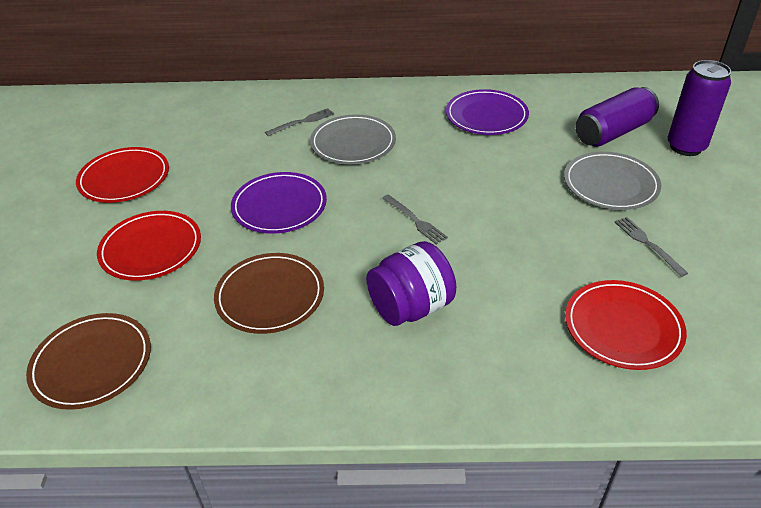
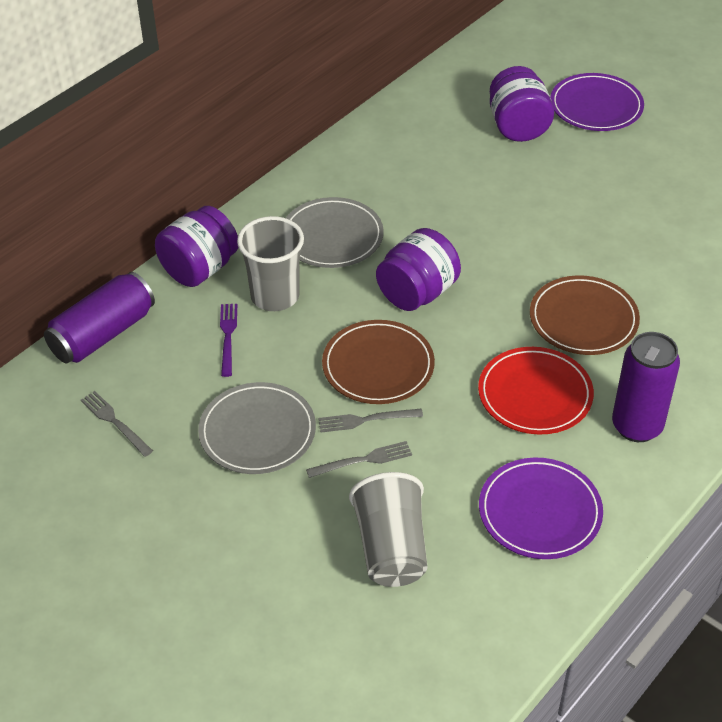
grey cup: none = 0 -> [237,216,304,311] [349,472,427,587] = 2
purple fork: none = 0 -> [220,304,237,377] = 1
purple jar: [366,241,456,326] = 1 -> [155,206,238,287] [376,228,461,311] [490,66,554,142] = 3
red plate: [76,147,169,203] [97,211,201,281] [565,280,687,370] = 3 -> [478,347,594,435] = 1

